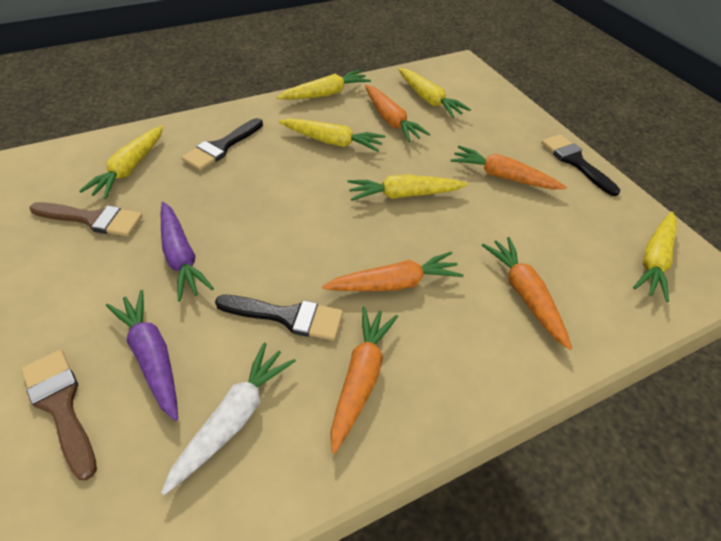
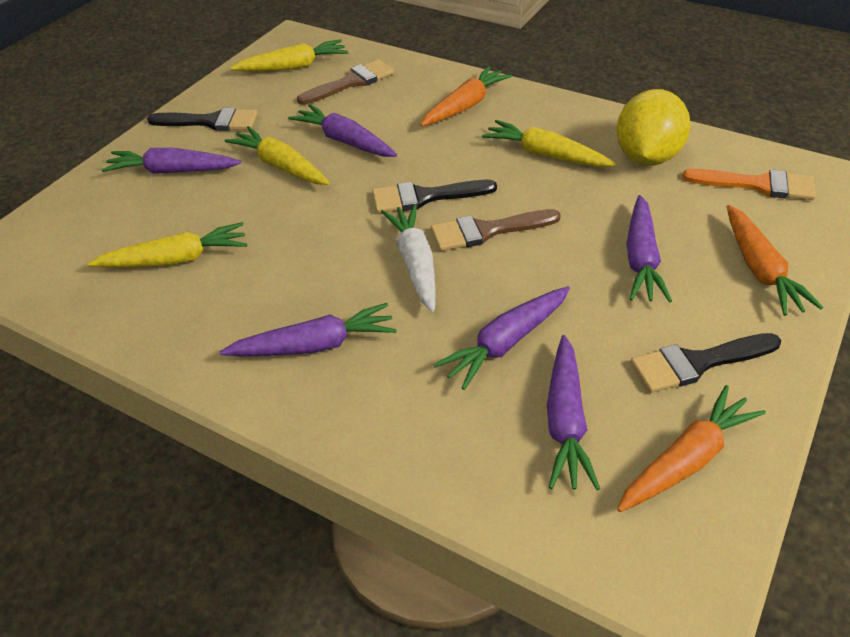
orange brush: none = 0 -> [683,169,816,200] = 1
orange carrot: [322,252,463,291] [330,307,398,454] [365,85,430,142] [451,146,567,189] [482,237,572,350] = 5 -> [420,66,512,126] [617,385,766,512] [727,205,823,316] = 3
purple carrot: [106,290,178,421] [161,202,214,301] = 2 -> [101,148,241,174] [220,303,397,356] [288,104,397,157] [433,286,570,390] [547,335,600,490] [626,195,672,303] = 6
yellow carrot: [79,125,163,199] [277,70,371,100] [279,118,385,152] [348,175,468,201] [398,68,471,118] [633,212,677,302] = 6 -> [87,222,247,268] [224,126,330,185] [230,40,348,71] [482,120,616,167] = 4
yellow lemon: none = 0 -> [616,89,691,166] = 1

